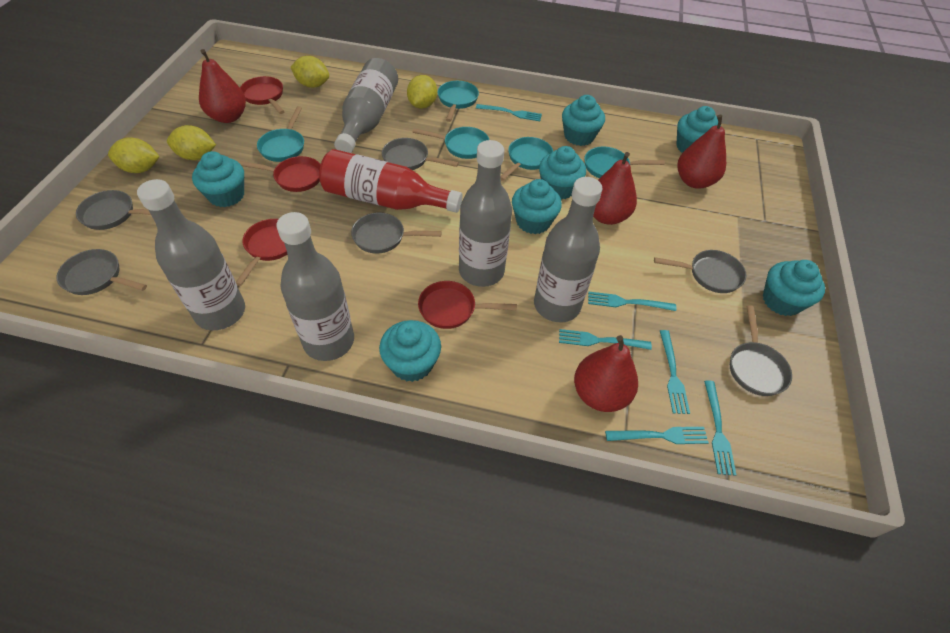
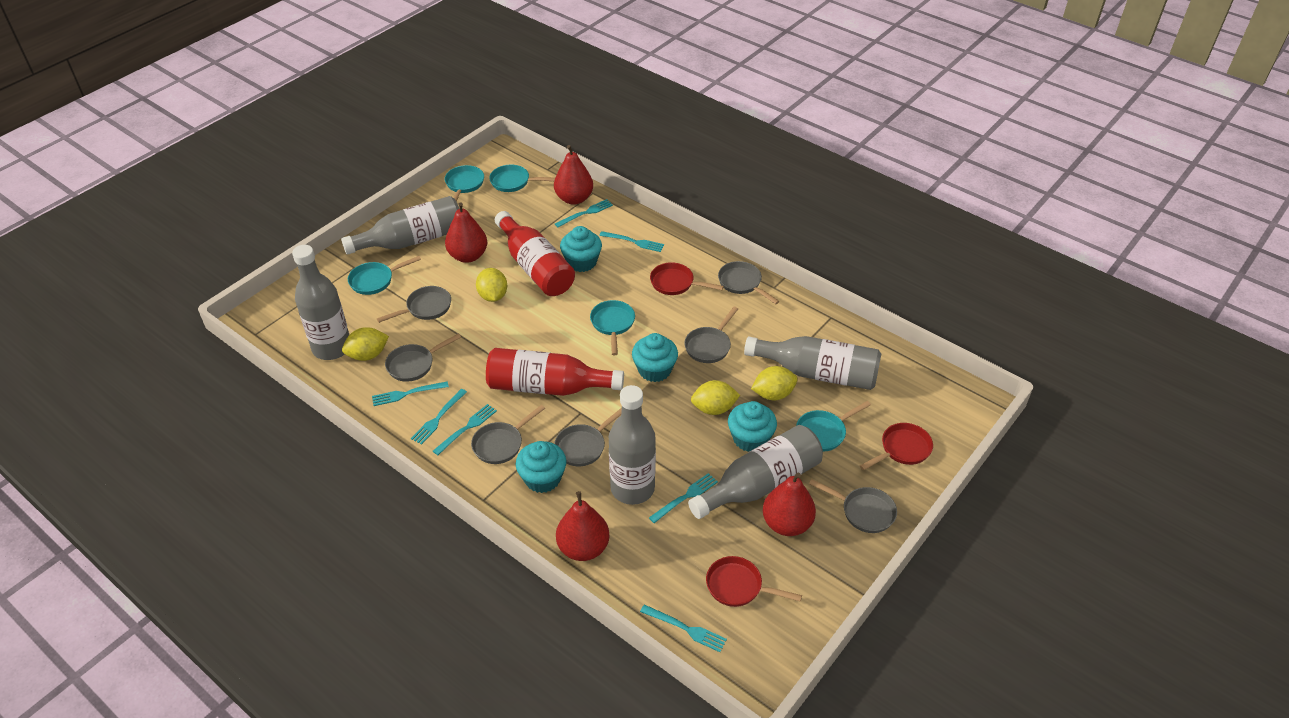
grey pan: [56,249,147,295] [76,190,151,230] [351,213,442,254] [382,138,459,170] [654,250,746,293] [730,305,792,396] = 6 -> [377,286,451,323] [385,334,461,382] [471,405,545,464] [554,408,622,466] [684,307,738,363] [718,261,779,304] [809,479,897,533] = 7
red bottle: [319,149,463,213] = 1 -> [486,348,624,396] [495,211,575,296] = 2
red pan: [236,219,288,286] [239,156,321,192] [240,76,285,114] [418,281,517,329] = 4 -> [650,262,724,295] [706,556,802,607] [860,423,933,470] = 3
turquoise cupcake: [192,151,244,207] [379,320,441,382] [512,179,562,234] [539,146,586,200] [562,95,605,146] [676,106,718,153] [763,260,825,316] = 7 -> [516,441,566,493] [560,226,602,272] [632,333,678,382] [728,401,777,452] = 4
turquoise fork: [476,104,542,121] [559,329,652,350] [588,292,676,311] [605,427,709,444] [660,330,690,414] [704,380,737,476] = 6 -> [372,381,449,406] [411,389,467,445] [433,404,497,455] [555,199,613,227] [599,231,664,252] [640,604,727,652] [649,473,718,523] = 7

